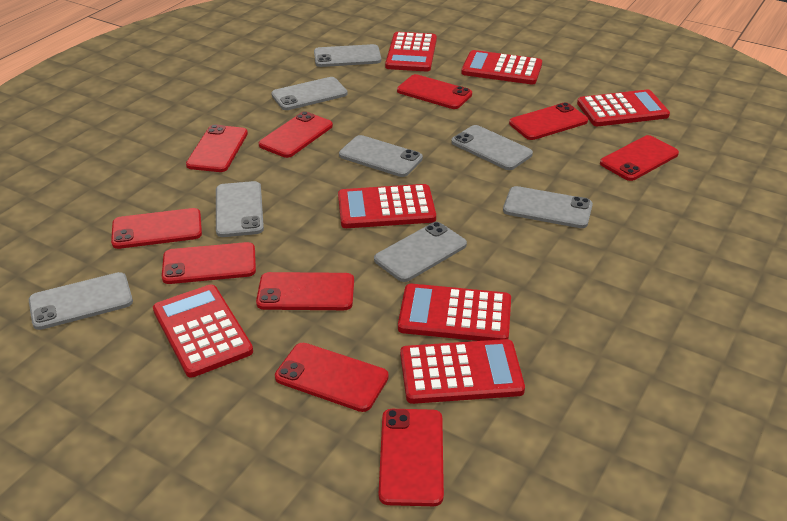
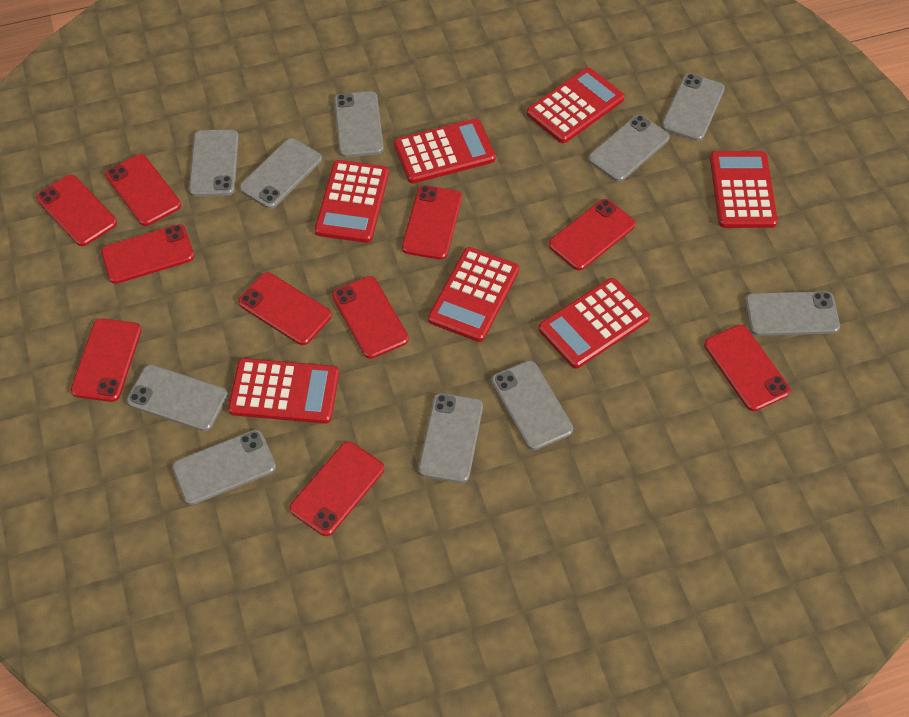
grey phone: [29,272,133,330] [216,181,264,237] [271,77,347,110] [314,44,381,67] [339,135,423,177] [374,222,467,282] [451,125,533,170] [503,186,593,228] = 8 -> [127,365,228,431] [172,430,276,505] [189,129,239,197] [240,138,322,209] [334,91,384,157] [418,393,483,483] [491,361,573,450] [588,115,670,182] [661,73,725,141] [745,291,840,336] = 10

